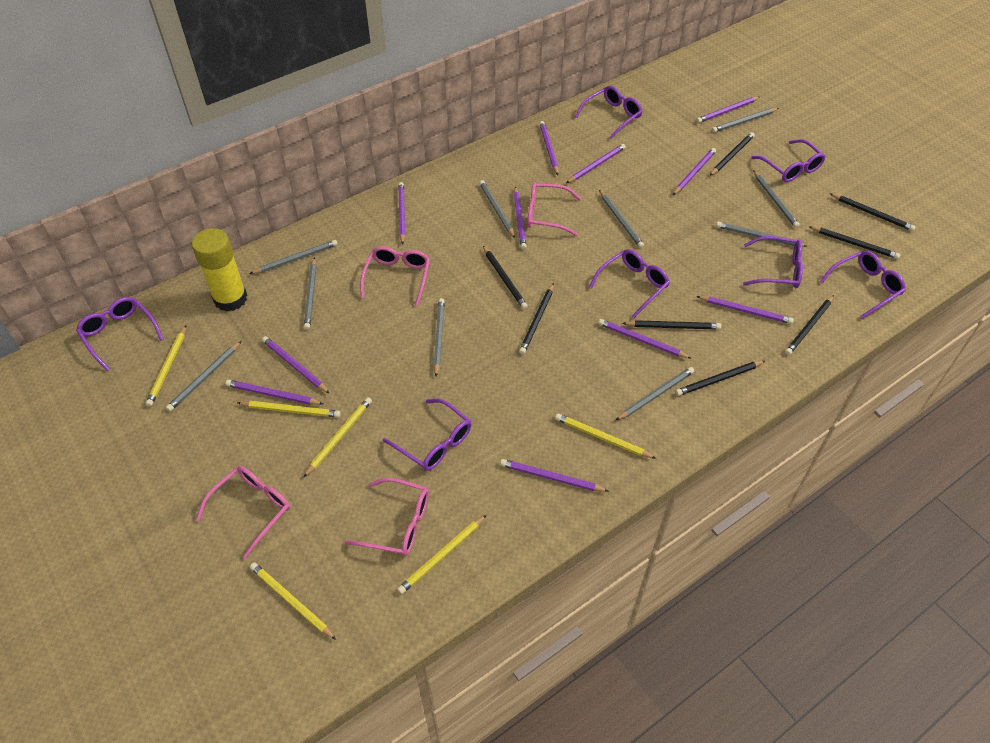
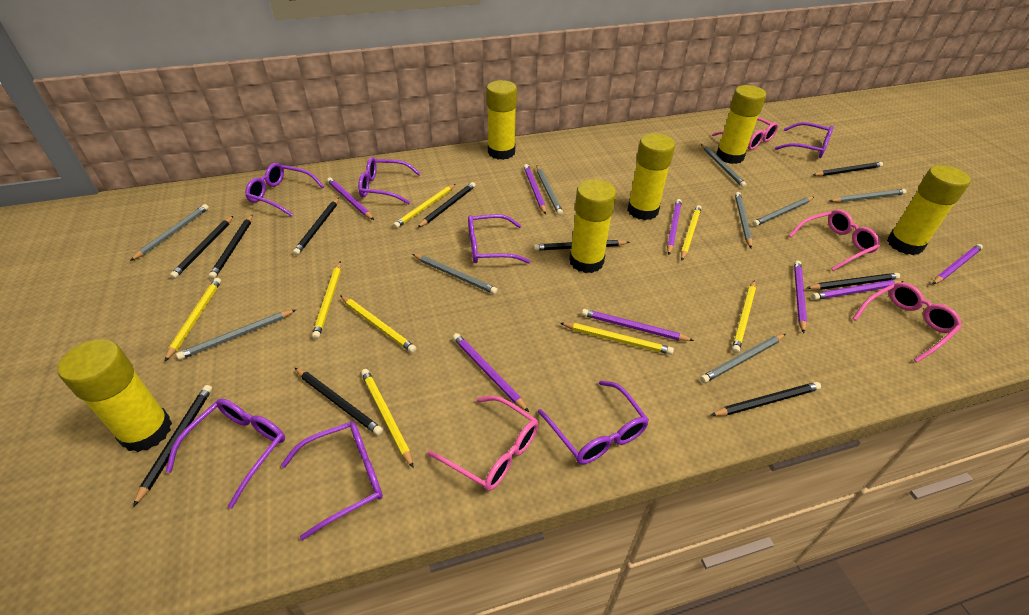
black pencil: [483,246,528,309] [519,283,554,354] [622,320,721,329] [675,361,765,396] [710,132,755,176] [785,295,834,355] [809,226,900,259] [829,193,916,231] = 8 -> [133,385,212,507] [170,216,233,279] [209,214,253,279] [293,198,339,255] [295,368,383,435] [417,182,476,228] [534,240,630,251] [711,382,821,416] [807,273,900,290] [813,162,883,176] = 10
grey pencil: [166,341,241,411] [249,240,338,274] [304,257,316,330] [433,298,445,376] [479,180,515,238] [599,190,644,248] [616,367,694,420] [712,108,779,133] [716,222,807,247] [753,170,800,228] = 10 -> [130,204,209,261] [176,310,296,360] [412,254,498,294] [537,166,563,215] [700,334,785,383] [701,144,746,188] [735,192,753,248] [752,197,814,226] [830,189,907,203] = 9
purple pencil: [225,380,323,405] [262,336,330,394] [398,182,405,245] [500,459,608,492] [514,187,527,250] [539,121,558,175] [566,144,626,183] [598,319,691,358] [673,148,716,195] [696,97,760,123] [696,296,794,324] = 11 -> [327,178,374,220] [453,333,529,412] [524,164,546,214] [582,309,694,341] [667,199,682,255] [794,261,807,333] [811,280,904,300] [933,244,983,284] = 8
yellow glue stick: [192,228,247,312] = 1 -> [58,339,172,452] [486,80,517,160] [569,179,616,273] [627,133,675,220] [716,85,766,164] [887,165,971,255] = 6
yellow pencil: [146,326,186,407] [238,401,341,418] [250,562,336,640] [303,397,372,478] [397,515,486,594] [555,413,656,459] = 6 -> [164,278,221,362] [312,261,341,339] [340,295,416,353] [361,369,414,468] [393,184,456,228] [560,323,674,355] [681,205,701,261] [732,280,756,353] = 8

